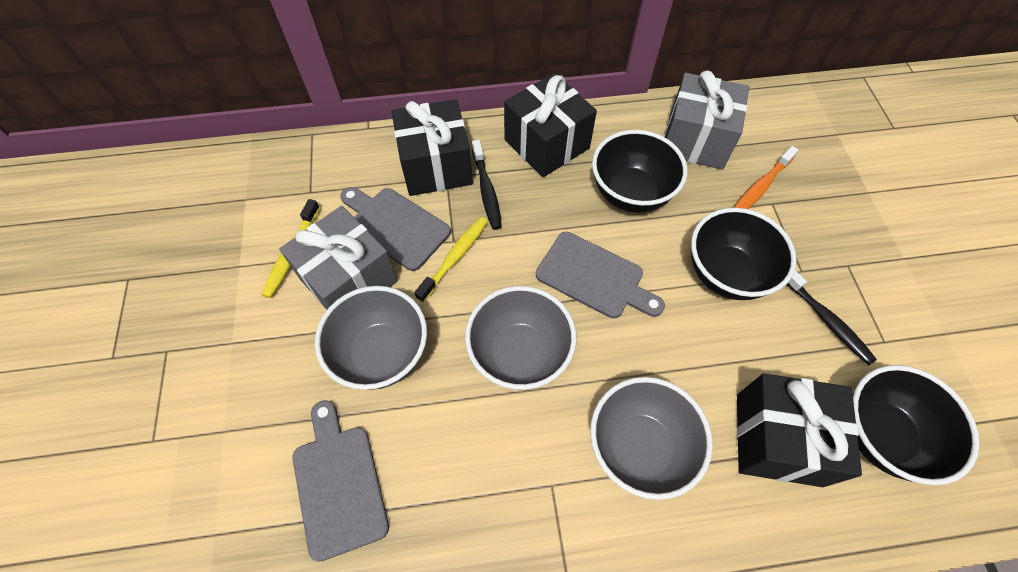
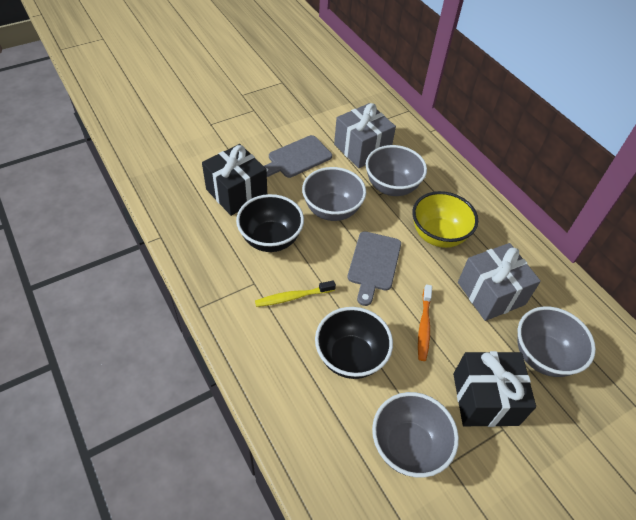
black bowl: [592,130,688,213] [691,208,797,300] [853,365,979,485] = 3 -> [236,194,304,252] [315,307,393,379] = 2
black gift: [391,99,473,196] [504,73,597,177] [737,373,862,487] = 3 -> [202,144,267,216] [453,351,536,427] = 2
black toothbrush: [472,140,502,230] [786,270,877,365] = 2 -> none = 0
grey bowl: [315,286,427,390] [465,286,577,390] [590,377,713,500] = 3 -> [302,167,366,221] [366,145,427,196] [372,392,459,478] [517,306,596,377] = 4
grey cutting board: [293,400,389,562] [340,187,451,271] [536,232,665,318] = 3 -> [264,135,332,178] [348,231,401,306] = 2
yellow bowl: none = 0 -> [412,191,478,248] = 1
yellow toothbrush: [262,199,320,298] [414,217,488,303] = 2 -> [255,280,336,307] = 1

